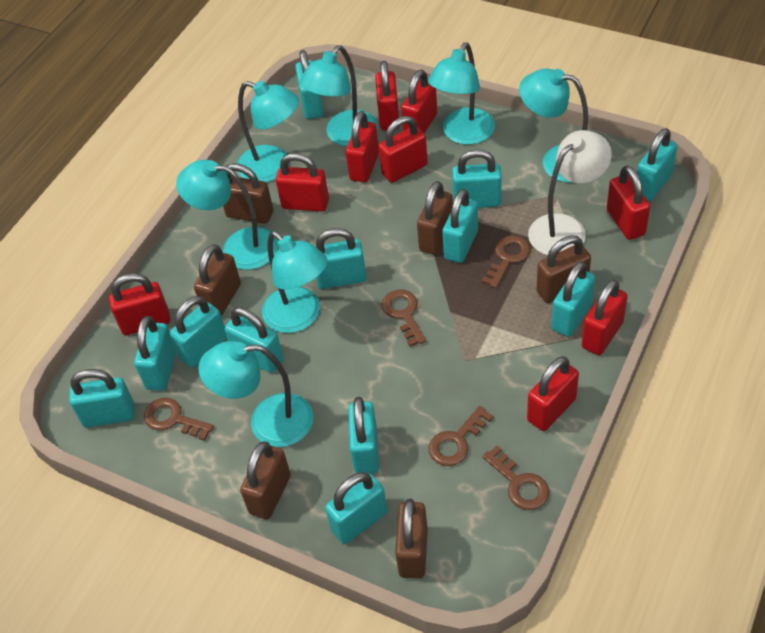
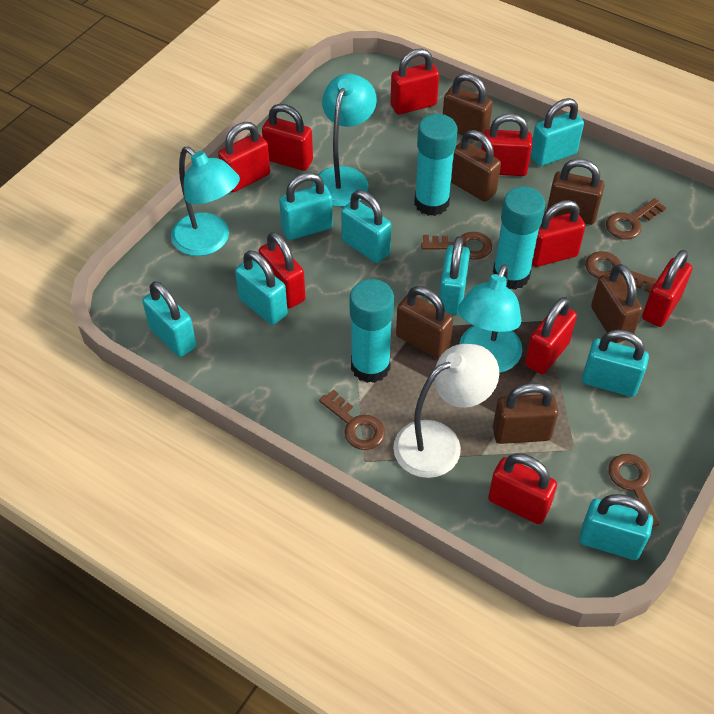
turquoise glue stick: none = 0 -> [350,279,394,383] [414,114,458,216] [493,186,545,290] = 3
turquoise lamp: [176,160,278,270] [198,341,313,447] [237,81,299,182] [262,231,328,333] [300,45,378,146] [428,42,495,145] [519,68,588,183] = 7 -> [171,146,240,256] [312,73,377,207] [458,264,522,373] = 3
turquoise padlock: [69,369,135,428] [134,316,177,391] [170,296,227,368] [225,307,284,373] [295,50,324,119] [315,228,366,289] [325,472,387,544] [348,397,379,474] [442,189,478,263] [452,149,502,208] [551,261,595,337] [637,128,678,201] = 12 -> [142,281,196,357] [235,250,288,325] [279,173,333,240] [341,190,391,263] [439,236,470,315] [530,98,584,166] [579,494,653,560] [582,330,649,397] = 8

